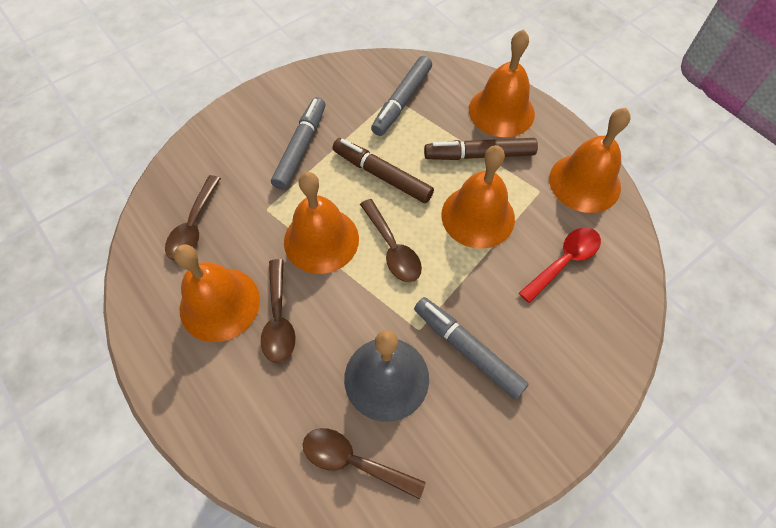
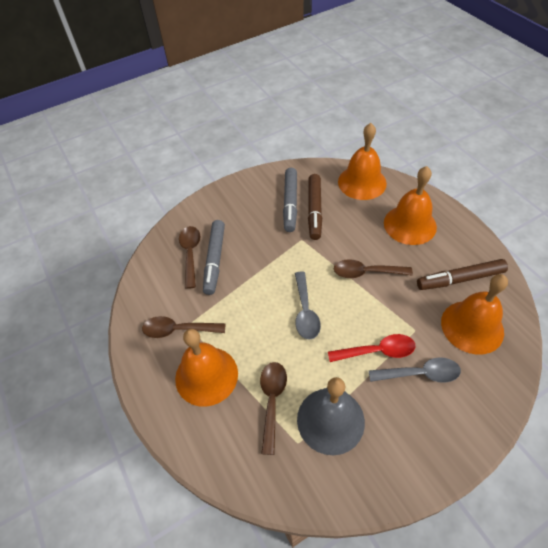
grey marker: [271,97,325,190] [371,56,432,136] [414,297,529,400] = 3 -> [203,220,225,295] [283,168,297,232] = 2
grey spoon: none = 0 -> [295,271,321,339] [369,357,461,383] = 2
orange bell: [174,244,260,342] [284,172,359,274] [441,145,515,249] [469,29,535,137] [549,108,631,213] = 5 -> [175,329,238,407] [338,123,387,200] [384,166,437,245] [441,274,508,355] = 4

